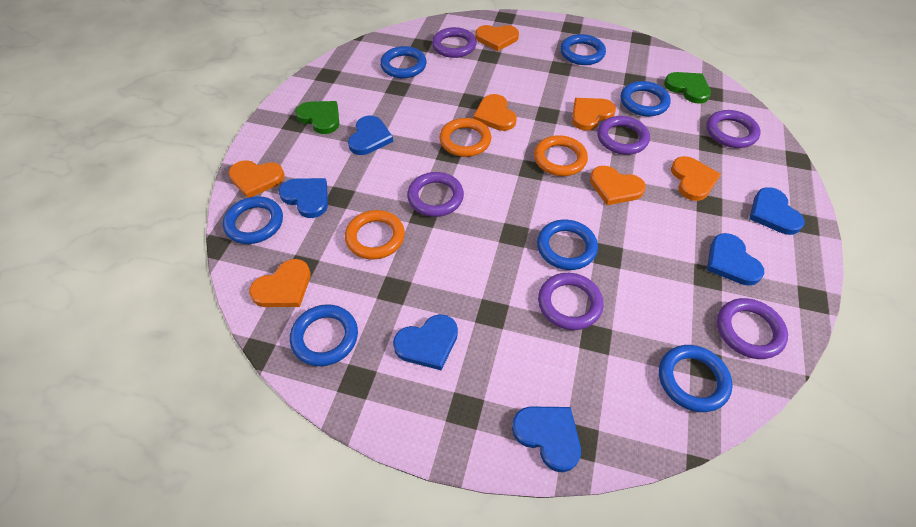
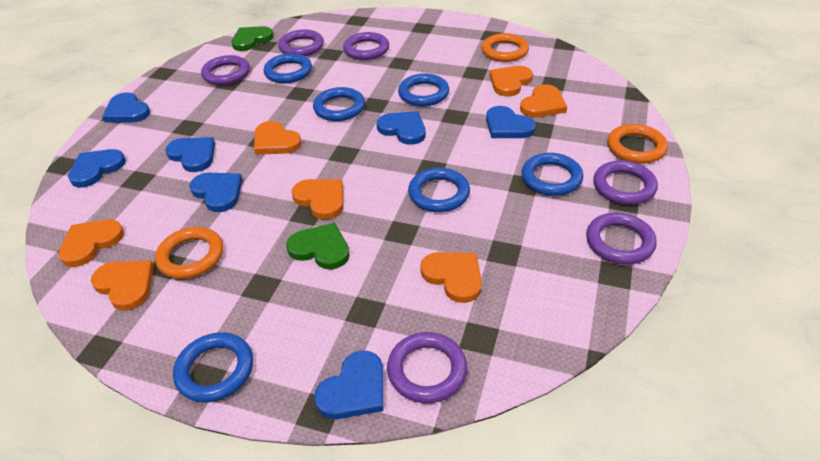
blue heart: [279,178,328,218] [348,116,393,155] [393,314,458,370] [512,407,581,472] [707,233,764,286] [749,187,805,235] = 6 -> [68,149,126,188] [102,92,150,123] [166,137,215,172] [189,173,243,212] [314,350,384,419] [376,111,426,145] [486,106,536,138] = 7
blue ring: [223,196,283,244] [290,304,358,366] [380,46,427,78] [537,220,598,270] [560,34,606,65] [620,81,671,116] [659,345,733,412] = 7 -> [173,332,253,402] [264,53,312,83] [313,87,365,121] [398,74,449,106] [408,168,470,212] [521,153,583,196] = 6

